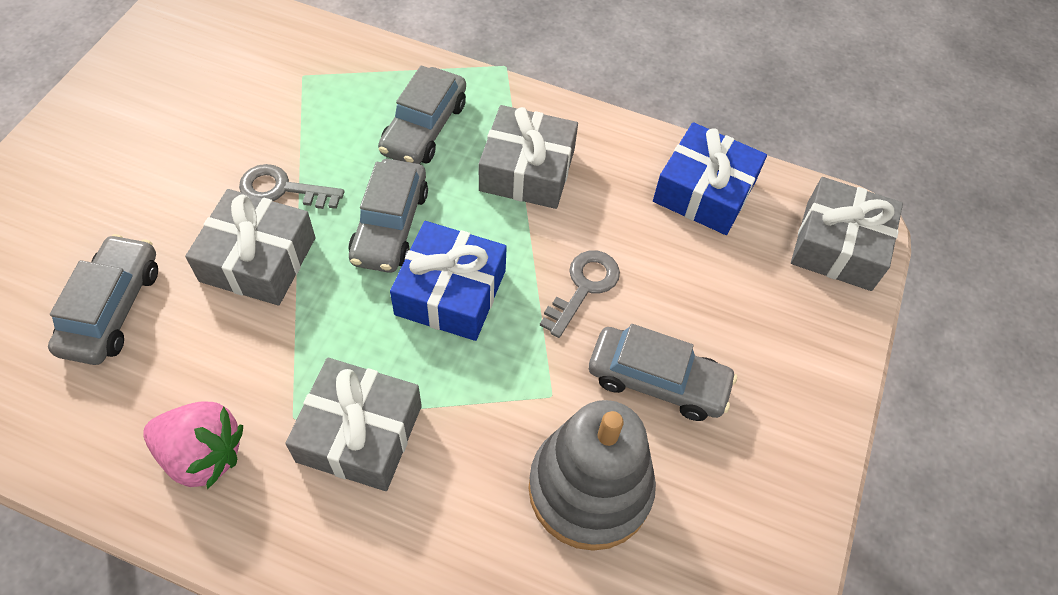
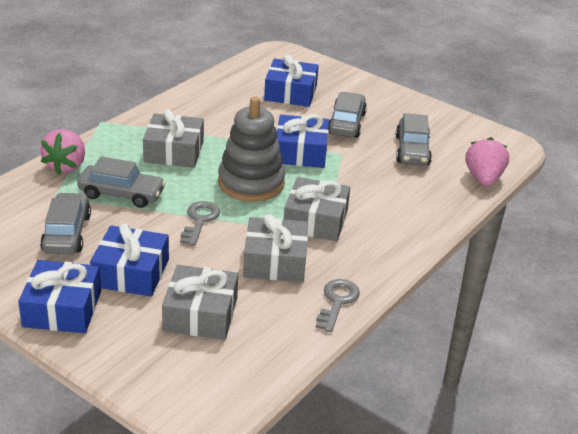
blue gift: [390,221,507,341] [653,122,767,235] = 2 -> [18,260,101,333] [90,224,169,296] [264,54,319,107] [277,114,329,168] = 4
pink strawberry: [143,401,243,490] = 1 -> [40,129,85,174] [466,137,509,186] = 2

